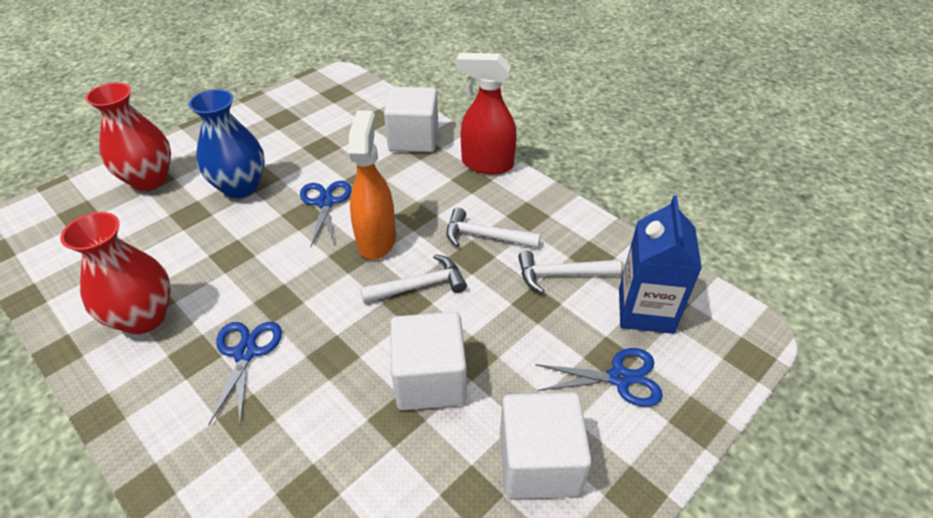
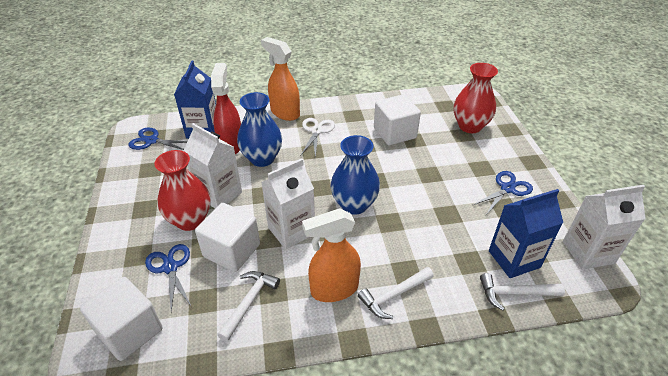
blue carton: [619,195,702,334] = 1 -> [174,60,216,139] [489,189,563,278] = 2
blue vase: [188,89,265,198] = 1 -> [237,92,282,167] [330,135,380,215] = 2
orange spray bottle: [349,110,396,260] = 1 -> [261,37,300,121] [302,208,361,302] = 2
white carton: none = 0 -> [183,123,242,208] [261,158,315,249] [563,185,646,270] = 3
white scissors: none = 0 -> [300,118,335,158] = 1

